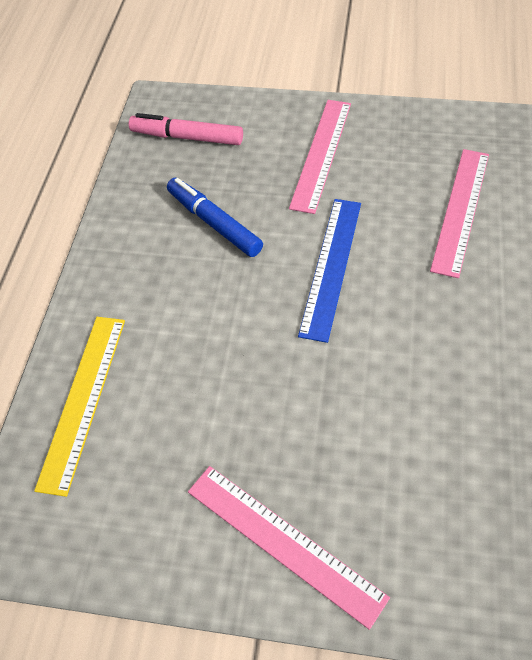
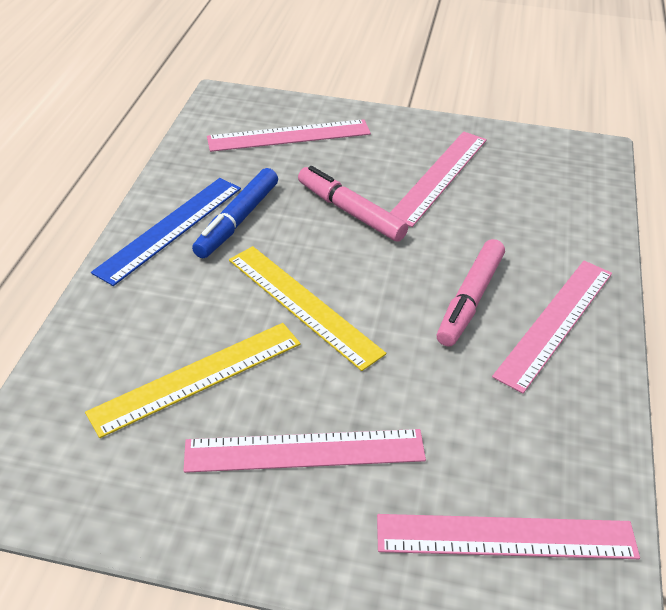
pink marker: [129,113,243,145] = 1 -> [298,166,408,242] [437,239,505,347] = 2
pink ruler: [188,466,390,630] [289,100,351,214] [430,149,489,278] = 3 -> [183,429,426,473] [207,119,371,152] [377,514,640,559] [390,131,487,227] [492,261,612,394] = 5
yellow ruler: [34,317,125,497] = 1 -> [85,323,301,438] [229,246,386,371] = 2

